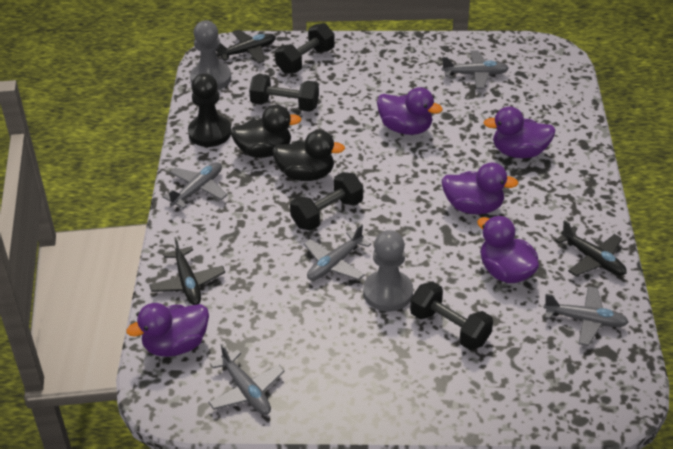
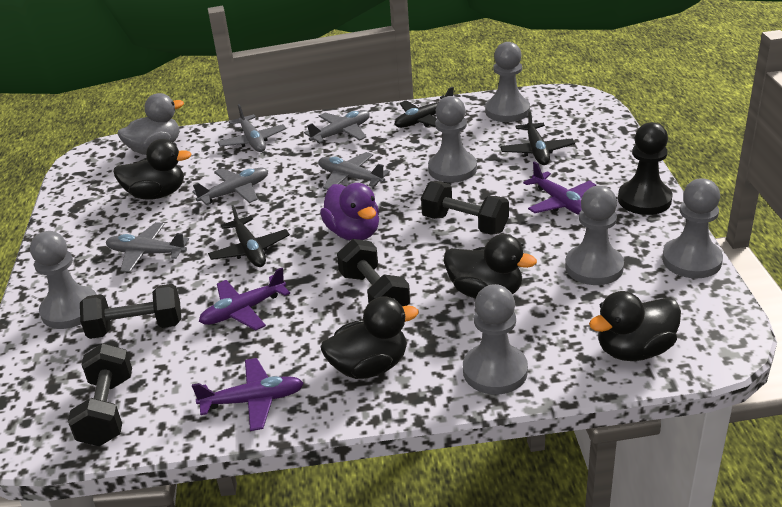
black duck: [230,105,301,158] [272,130,345,181] = 2 -> [113,139,192,200] [321,297,419,379] [444,234,537,299] [589,291,681,361] = 4
grey duck: none = 0 -> [117,93,184,155] = 1
grey pawn: [190,20,231,90] [363,230,413,312] = 2 -> [30,231,97,329] [428,96,477,183] [463,284,528,394] [485,42,530,122] [565,186,624,285] [662,178,723,278] = 6
purple duck: [126,303,209,357] [377,87,443,135] [442,163,519,215] [477,216,539,283] [484,106,555,158] = 5 -> [320,183,379,241] = 1
purple plane: none = 0 -> [192,358,304,431] [199,268,290,331] [523,161,596,215] = 3

